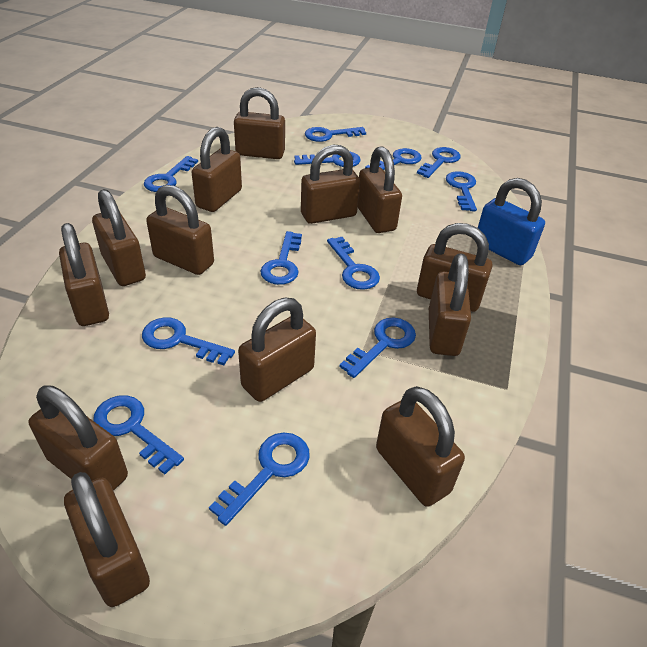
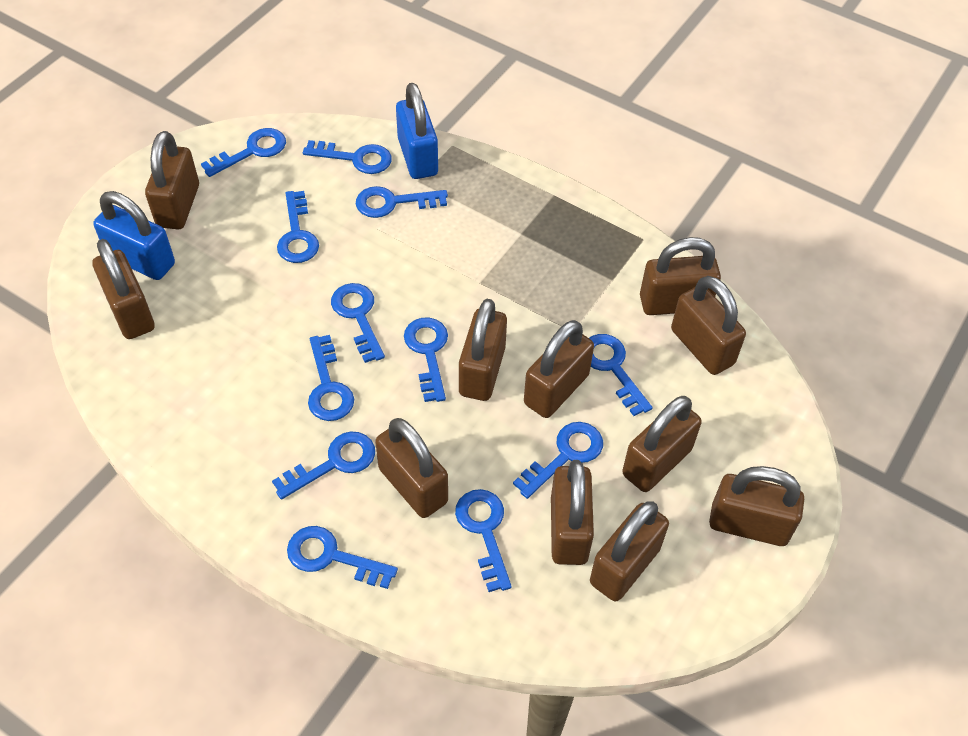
blue padlock: [478,178,545,265] = 1 -> [93,191,175,280] [396,83,438,179] = 2
brown padlock: [29,385,128,491] [59,223,109,326] [64,472,150,607] [92,189,146,286] [146,185,214,275] [191,127,242,212] [234,87,285,159] [238,298,316,402] [301,145,360,224] [358,146,402,233] [376,386,465,507] [417,223,492,312] [429,253,471,356] = 13 -> [92,239,155,339] [145,131,199,229] [375,418,448,518] [459,299,507,401] [524,320,594,418] [551,460,594,565] [590,502,669,601] [622,396,702,492] [640,237,721,315] [671,276,746,375] [709,466,804,546] = 11

